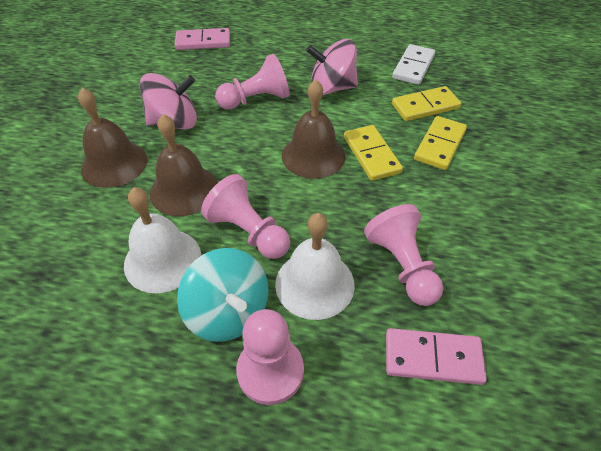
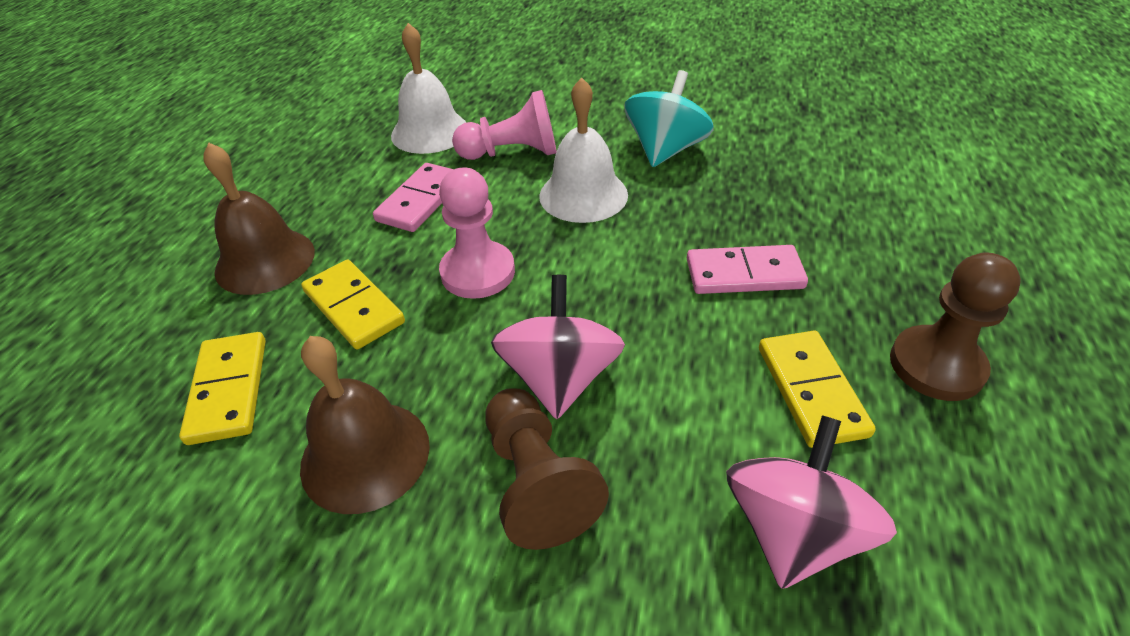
brown bell: [78,88,147,188] [150,114,218,216] [282,79,345,179] = 3 -> [203,143,315,295] [300,336,430,514] = 2
brown pawn: none = 0 -> [485,388,609,550] [890,253,1021,401] = 2
pink pawn: [201,174,290,259] [215,54,290,110] [236,309,304,405] [364,204,443,306] = 4 -> [439,167,515,299] [452,90,557,160] = 2
white domino: [392,44,435,85] = 1 -> none = 0

